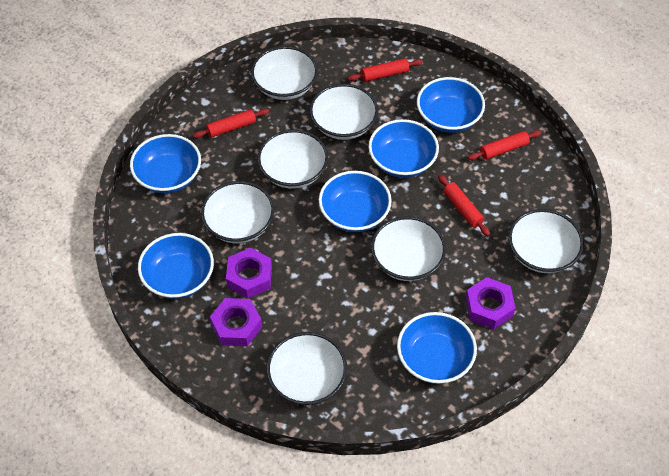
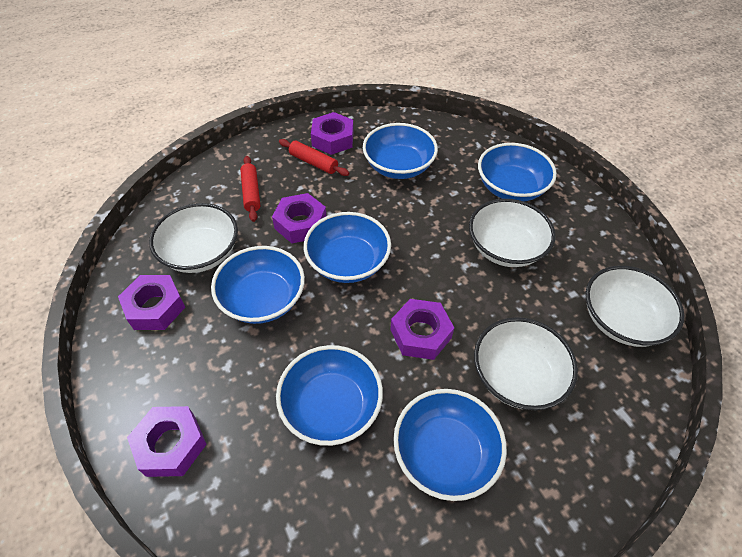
purple nut: [210,298,262,346] [226,248,272,299] [466,277,516,329] = 3 -> [118,275,185,330] [127,406,207,477] [272,193,326,243] [311,112,354,155] [390,299,454,360] = 5
red rolling pin: [193,109,269,138] [348,58,423,82] [438,174,490,236] [468,130,542,160] = 4 -> [240,156,260,222] [279,139,349,176] = 2
white bowl: [201,181,274,243] [251,46,318,100] [257,130,328,189] [267,332,347,405] [310,84,378,140] [371,216,446,281] [509,209,584,273] = 7 -> [149,203,238,273] [469,199,556,267] [474,317,578,410] [586,266,685,347] = 4

